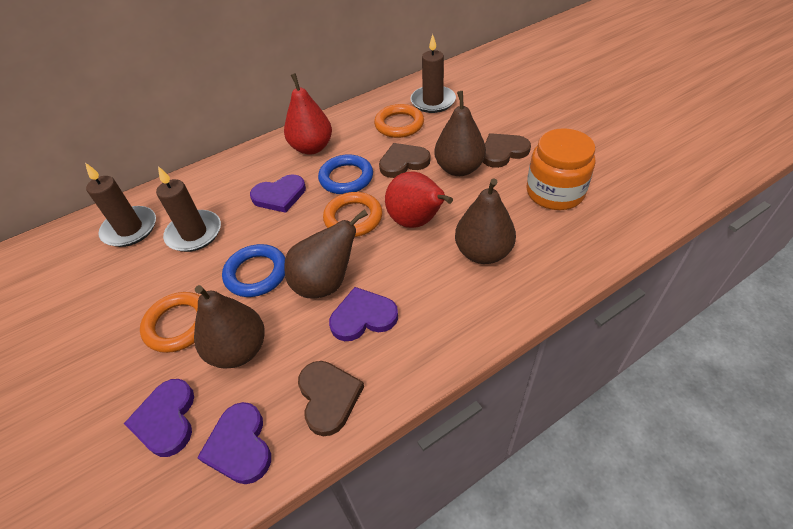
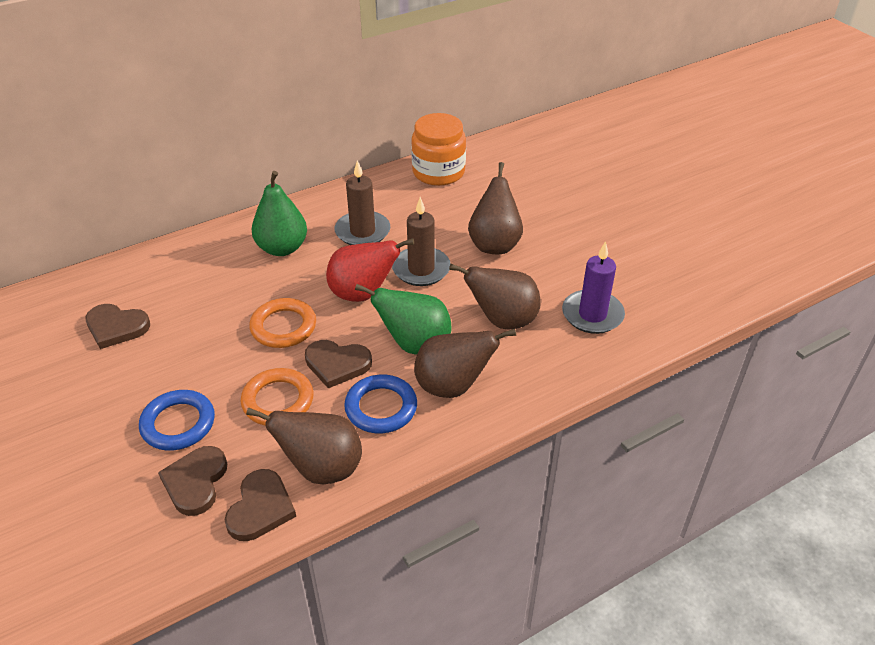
brown candle: [85,163,156,247] [156,166,221,252] [410,34,456,113] = 3 -> [335,160,390,245] [392,197,451,286] = 2
brown heart: [298,361,364,436] [379,143,430,178] [483,133,531,168] = 3 -> [85,304,150,349] [158,446,227,516] [225,469,296,541] [305,340,372,388] = 4
green pear: none = 0 -> [252,171,307,256] [355,284,451,355] = 2
orange ring: [140,292,200,353] [323,192,383,237] [374,104,424,138] = 3 -> [241,368,314,426] [249,298,316,348] = 2
purple candle: none = 0 -> [562,241,625,334] = 1
purple heart: [124,379,194,457] [197,402,271,484] [250,174,306,213] [329,287,398,341] = 4 -> none = 0
red pear: [284,73,332,155] [385,172,453,228] = 2 -> [326,238,414,302] = 1

